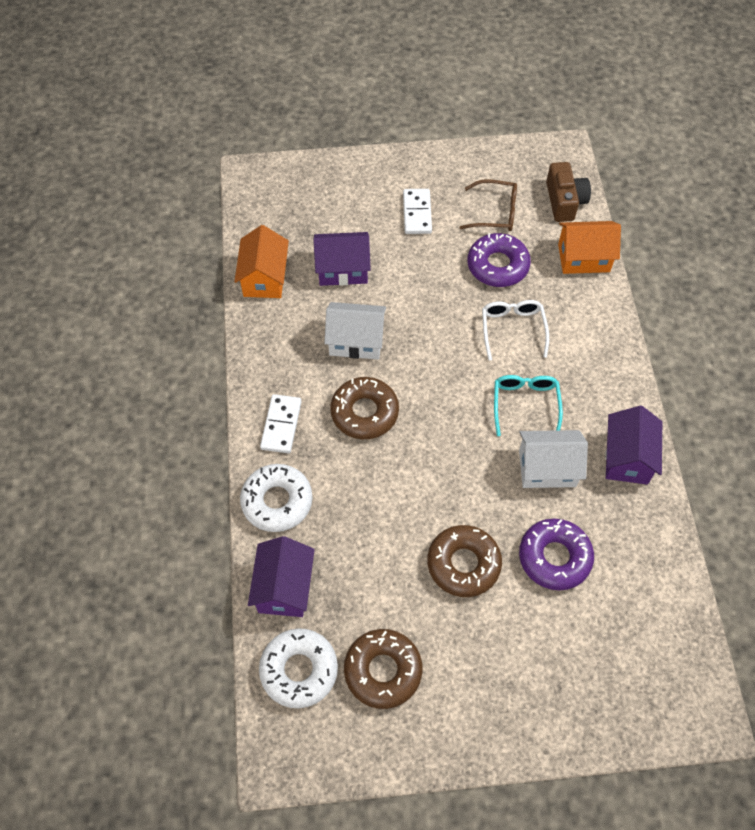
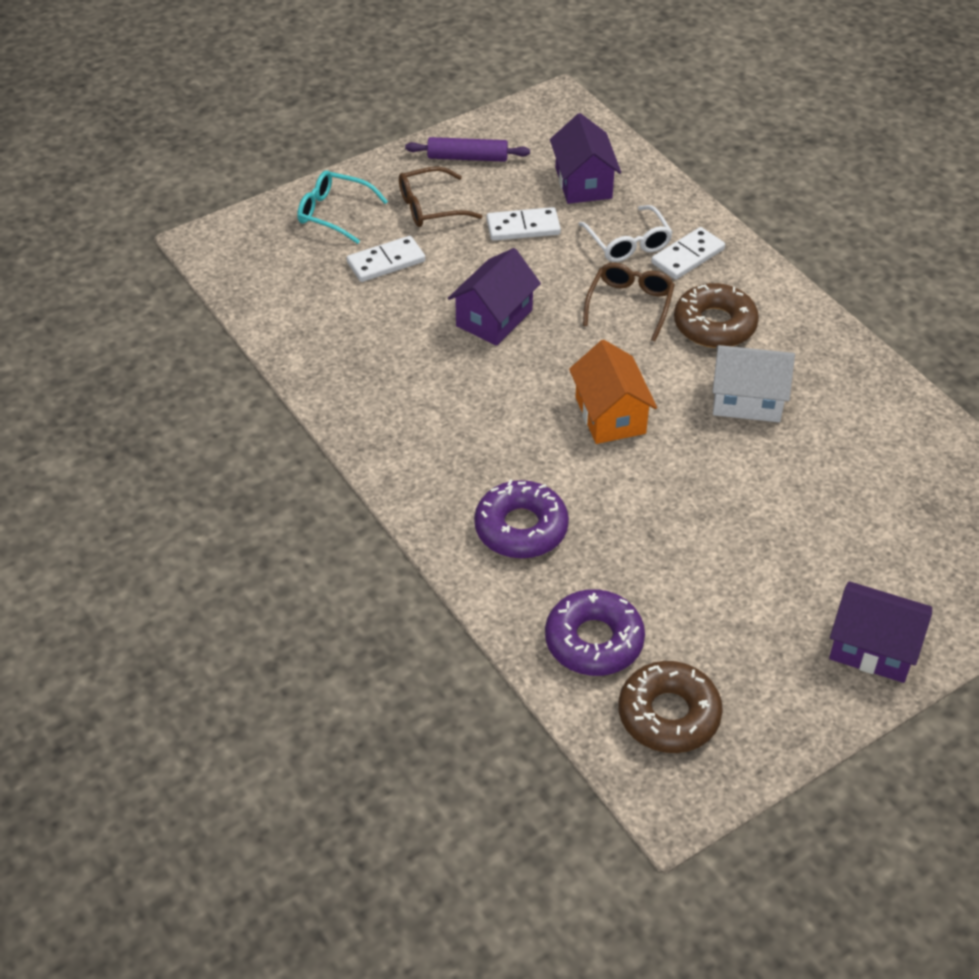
brown camera: [546,162,591,222] = 1 -> none = 0
brown donut: [330,377,399,439] [344,629,422,709] [428,525,502,597] = 3 -> [619,661,723,753] [674,283,759,348] = 2
brown glasses: [459,179,517,231] = 1 -> [399,167,482,227] [583,263,675,342] = 2
orange house: [234,225,289,298] [558,221,621,274] = 2 -> [569,340,657,444] = 1
purple rolling pin: none = 0 -> [405,137,530,162] = 1
white domino: [260,394,302,453] [403,189,432,234] = 2 -> [347,236,425,282] [487,207,561,241] [651,227,725,280] = 3
white donut: [240,464,312,532] [259,628,338,708] = 2 -> none = 0
white house: [324,302,386,359] [519,430,588,488] = 2 -> [713,345,795,422] = 1

